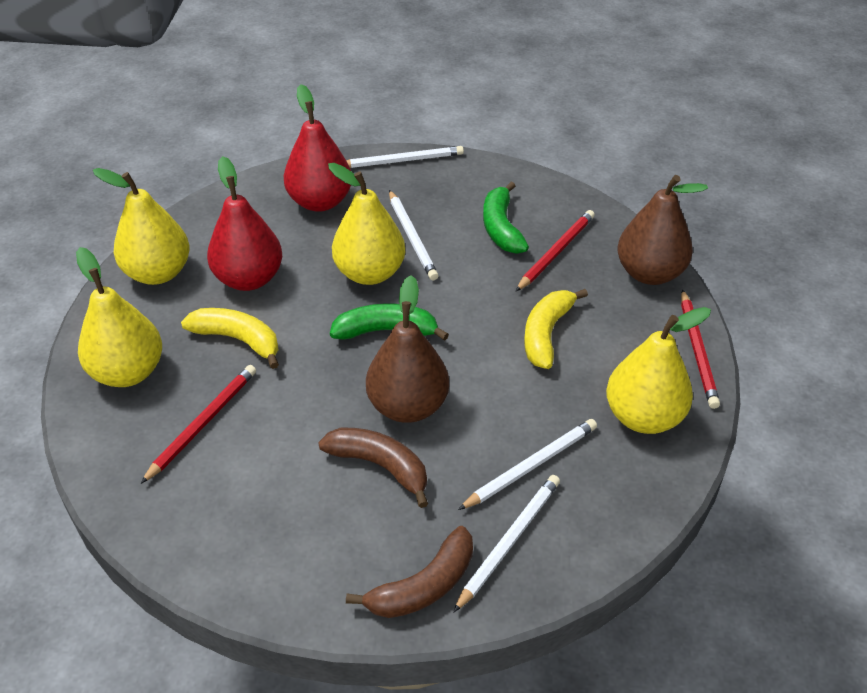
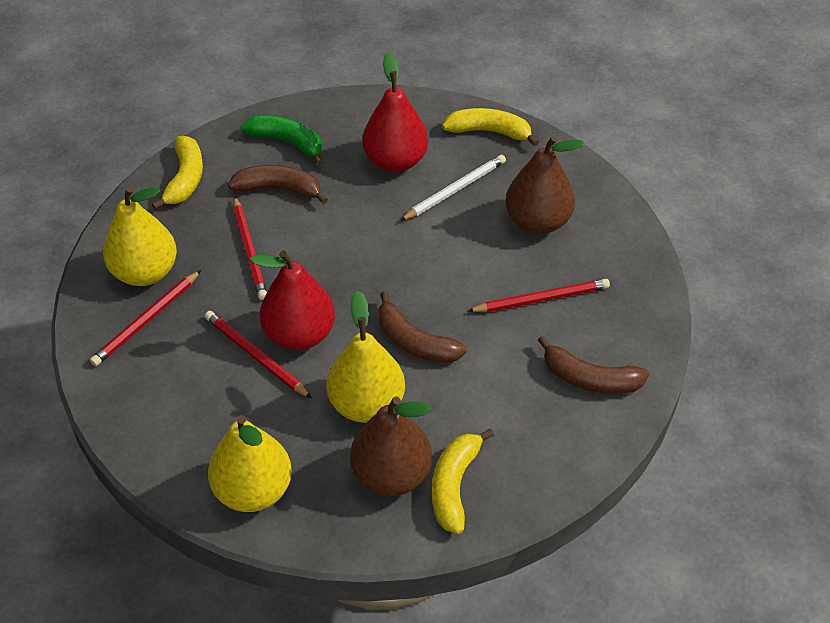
brown banana: [318,428,428,508] [346,526,473,618] = 2 -> [228,165,328,204] [378,291,467,363] [538,336,649,394] = 3
green banana: [330,304,449,341] [483,182,529,254] = 2 -> [241,115,323,165] = 1
red pencil: [141,365,256,484] [515,210,595,292] [681,289,720,409] = 3 -> [90,270,201,366] [205,311,312,398] [233,196,267,300] [468,279,610,312] = 4
white pencil: [346,146,464,168] [389,190,439,280] [453,475,560,613] [458,419,597,510] = 4 -> [400,155,506,221] = 1
yellow banana: [181,308,279,369] [524,289,588,369] = 2 -> [152,136,203,210] [432,428,494,534] [442,108,539,146] = 3
yellow pear: [76,247,162,387] [93,168,190,285] [328,163,405,285] [606,307,711,434] = 4 -> [103,186,177,286] [208,415,292,512] [326,290,405,423] = 3

